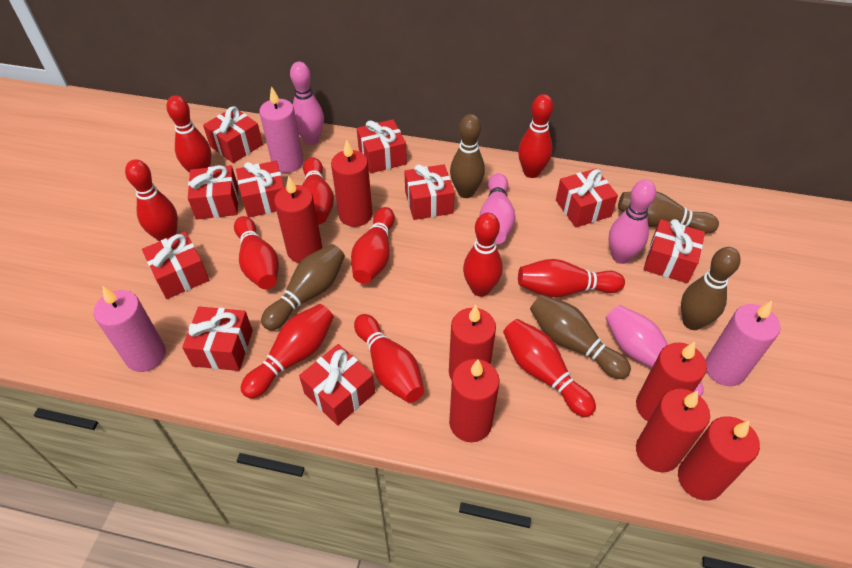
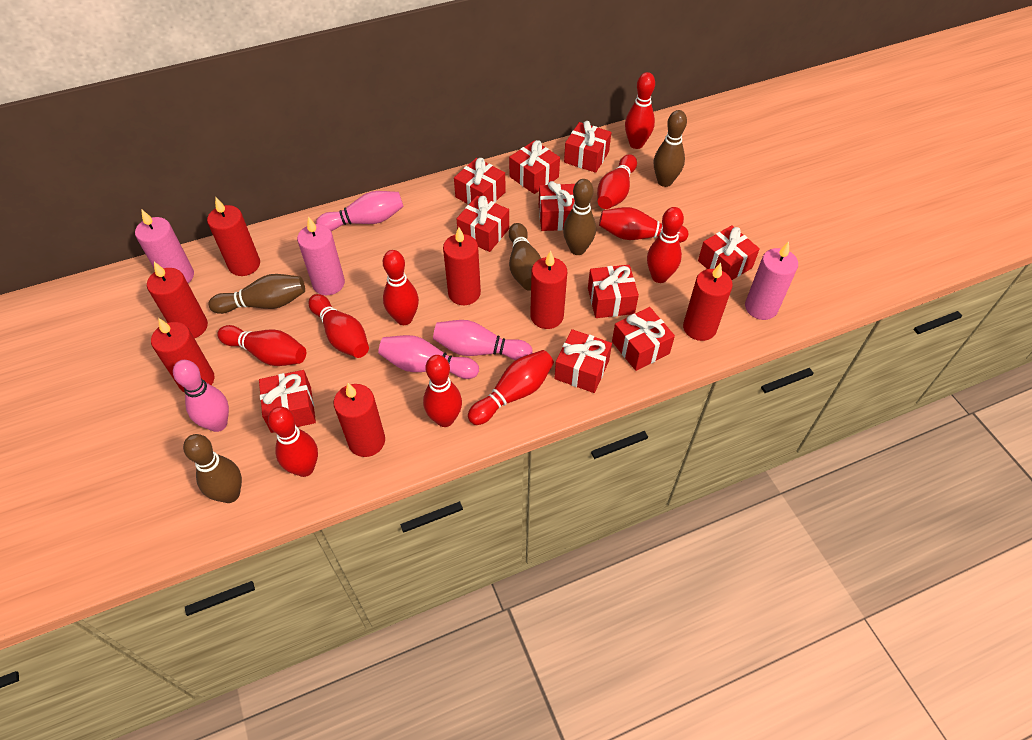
red bowling pin: [125,159,178,242] [166,95,211,173] [234,216,279,289] [241,304,334,399] [302,157,334,224] [351,207,395,284] [354,314,424,403] [463,213,503,297] [503,319,596,417] [518,94,553,178] [518,259,625,298] = 11 -> [217,325,306,366] [268,407,318,477] [309,294,369,358] [383,250,419,325] [423,355,462,427] [468,350,554,425] [597,154,637,209] [599,207,688,243] [625,72,655,149] [647,207,684,283] = 10

